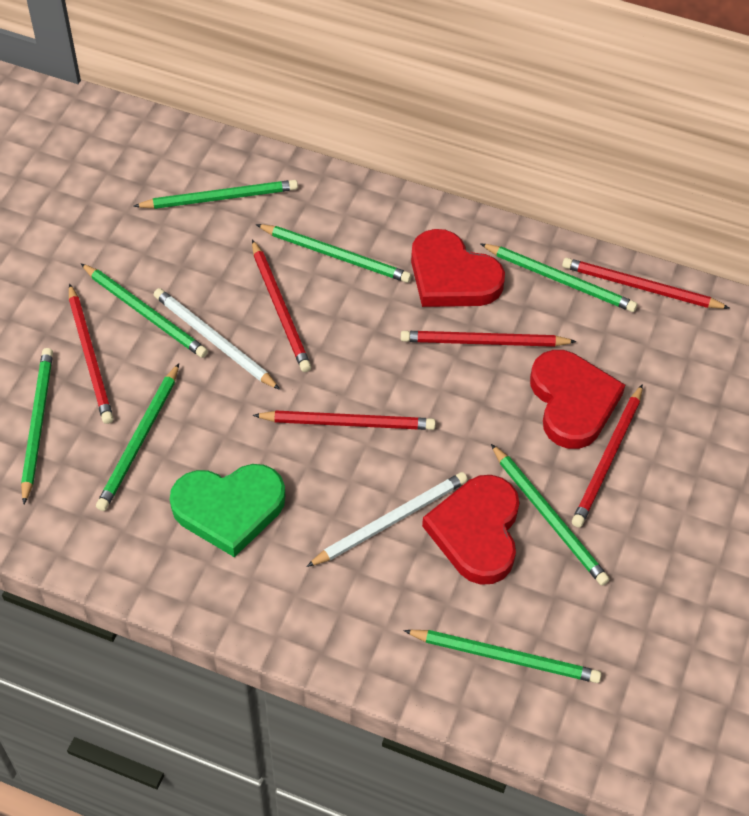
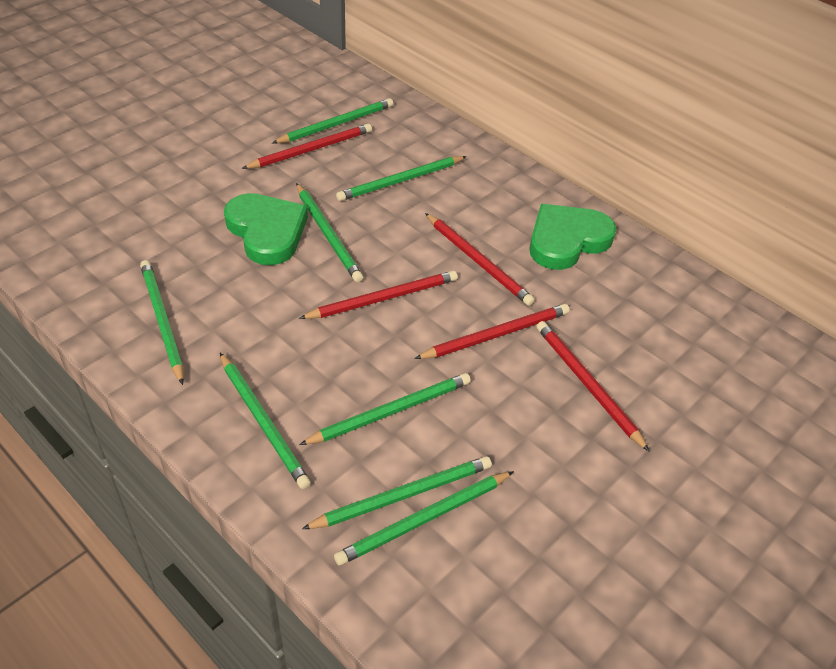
green heart: [170,464,285,557] = 1 -> [224,193,308,265] [529,204,616,270] = 2
red heart: [411,229,505,307] [422,475,519,585] [530,350,625,449] = 3 -> none = 0
red pencil: [69,284,113,424] [252,239,311,372] [253,410,436,430] [401,331,577,347] [562,258,729,309] [572,384,643,528] = 6 -> [242,124,372,169] [299,271,458,319] [414,304,570,359] [425,213,535,306] [536,321,650,452] = 5
white pencil: [154,288,280,390] [306,472,468,567] = 2 -> none = 0

